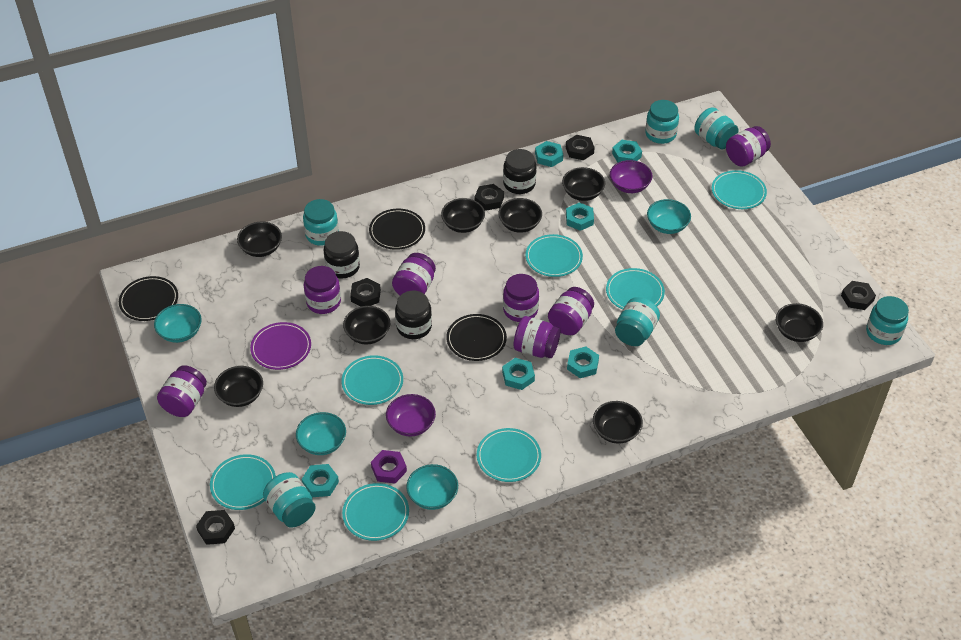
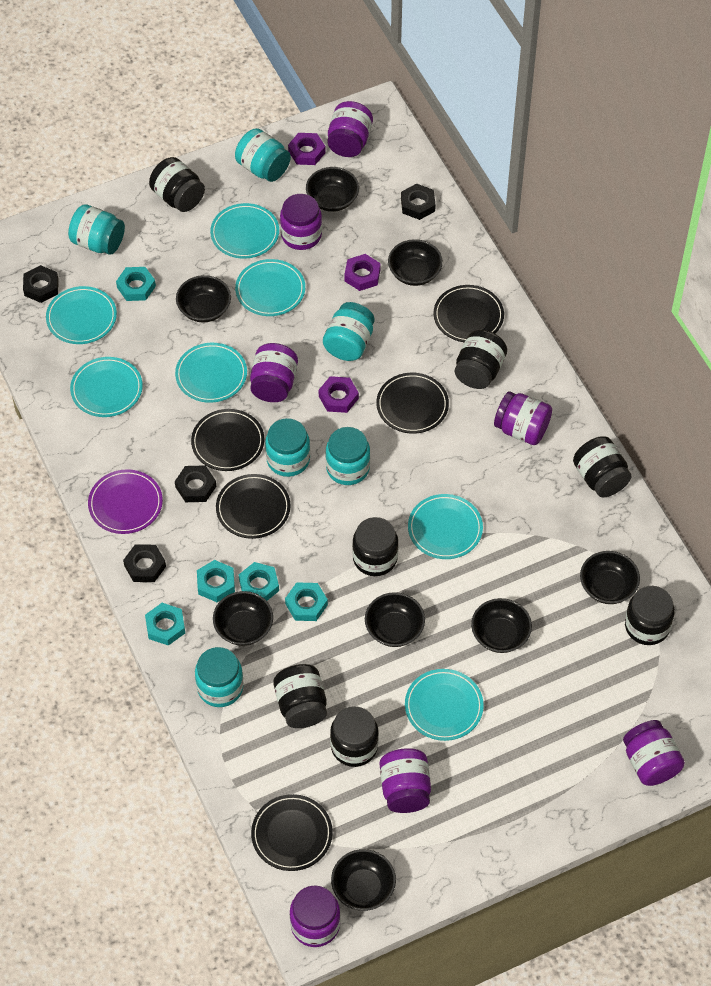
black jar: [324,231,360,279] [395,291,432,339] [503,149,536,194] = 3 -> [149,157,205,212] [273,664,327,728] [330,706,379,767] [352,517,398,576] [455,330,507,389] [573,436,632,497] [625,586,675,645] = 7
black nut: [196,510,235,545] [350,278,381,306] [475,184,504,211] [566,135,595,160] [841,281,876,310] = 5 -> [23,265,59,303] [123,544,166,582] [175,465,216,502] [401,183,436,220] = 4
black plate: [119,276,178,321] [369,209,425,250] [446,314,507,361] = 3 -> [191,409,264,471] [216,474,291,539] [251,794,333,871] [376,373,449,434] [434,285,504,342] = 5
purple bowl: [386,394,436,436] [610,160,653,193] = 2 -> none = 0
purple nut: [371,450,407,483] = 1 -> [288,133,326,165] [319,376,359,413] [344,254,381,291] = 3
turquoise bowl: [154,304,202,343] [296,412,346,455] [406,464,458,510] [647,199,691,234] = 4 -> none = 0
turquoise nut: [301,464,339,497] [502,358,535,390] [535,141,563,167] [566,203,594,231] [567,346,599,378] [612,140,642,163] = 6 -> [116,267,156,301] [145,603,185,646] [197,560,235,602] [239,562,279,601] [285,582,328,621] = 5

